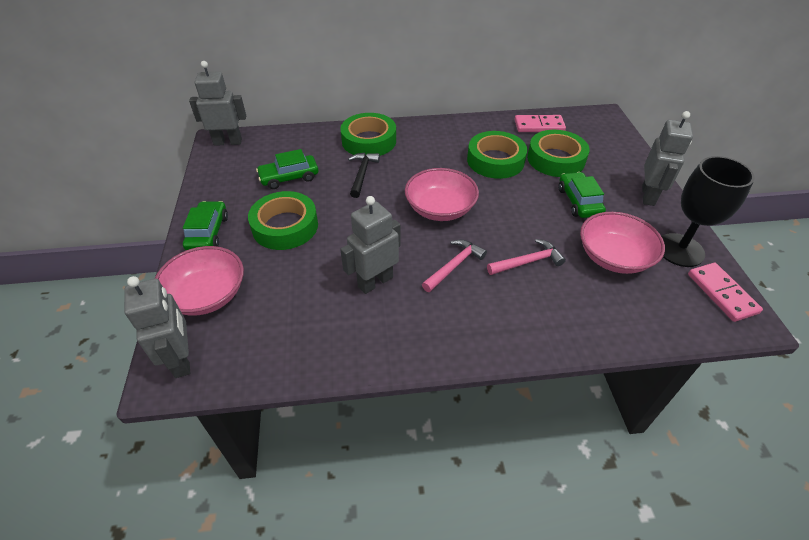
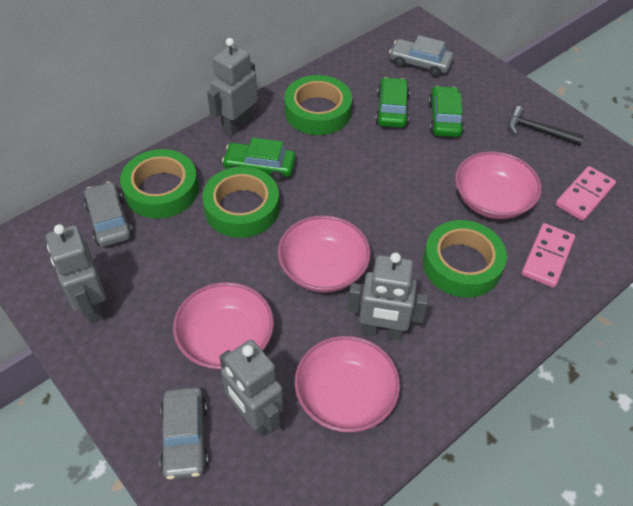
black goblet: [661,156,755,267] = 1 -> none = 0
grey car: none = 0 -> [84,182,133,247] [160,387,208,479] [389,35,454,77] = 3
pink bowl: [155,246,244,315] [405,168,479,221] [580,212,665,274] = 3 -> [173,282,274,370] [277,215,371,293] [294,336,400,433] [455,151,542,219] = 4
pink hammer: [422,239,487,292] [487,239,566,275] = 2 -> none = 0

